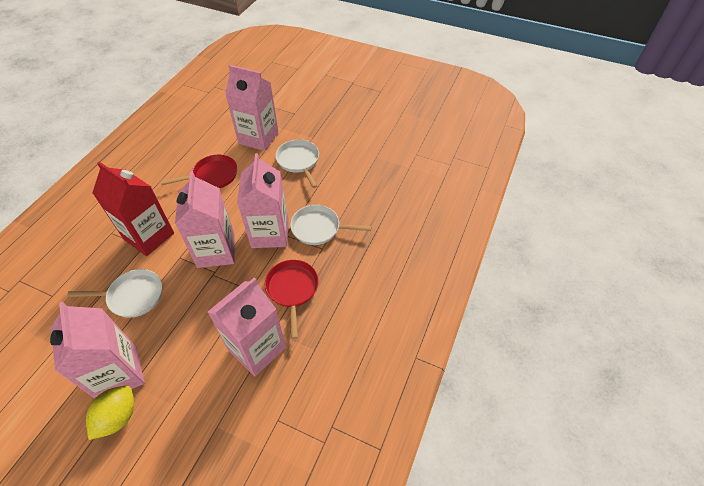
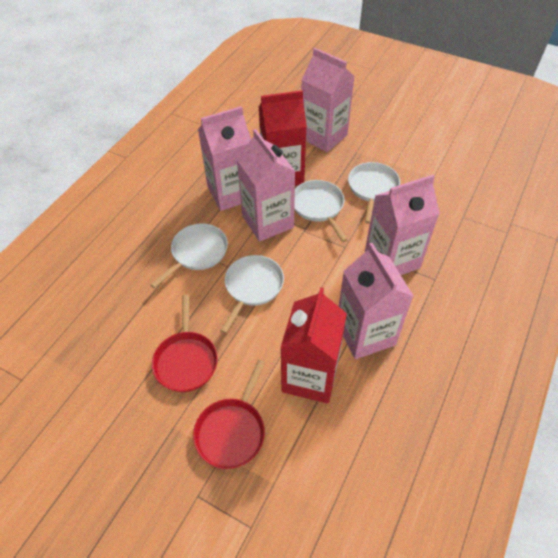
red carton: [92,162,174,256] = 1 -> [259,90,307,186] [280,287,347,403] = 2
white pan: [67,269,162,318] [275,139,319,188] [290,205,372,245] = 3 -> [150,223,228,289] [220,255,284,334] [294,180,348,242] [348,162,400,224] = 4
yellow lemon: [86,386,134,440] = 1 -> none = 0

